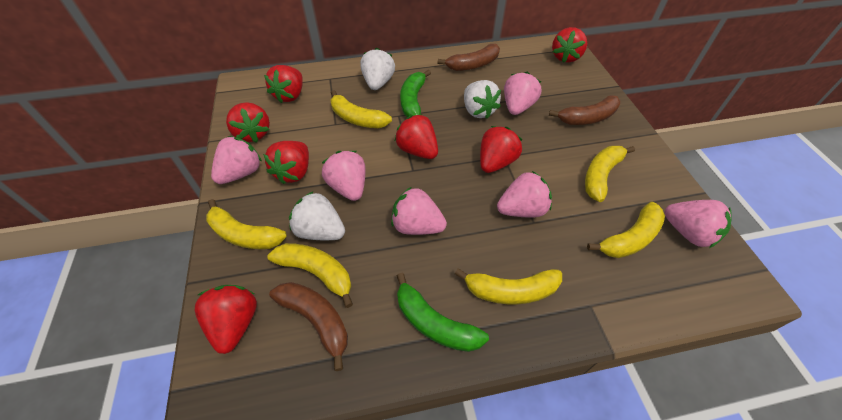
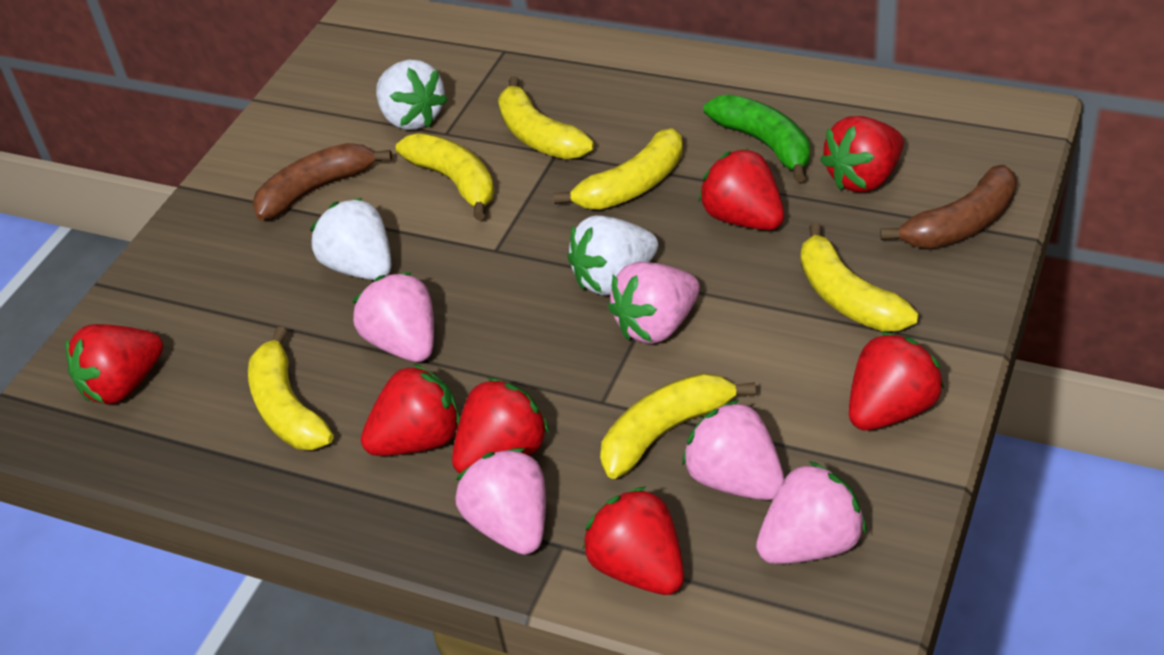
brown banana: [269,282,348,371] [438,44,500,71] [549,95,620,125] = 3 -> [253,143,392,220] [880,165,1017,249] = 2
green banana: [397,273,489,352] [400,70,431,117] = 2 -> [704,94,810,182] = 1
pink strawberry: [211,136,262,184] [322,151,366,201] [391,187,447,235] [497,171,552,217] [504,72,541,115] [664,200,732,248] = 6 -> [352,272,434,362] [455,448,546,555] [608,262,700,344] [682,400,785,500] [756,461,866,564] = 5

